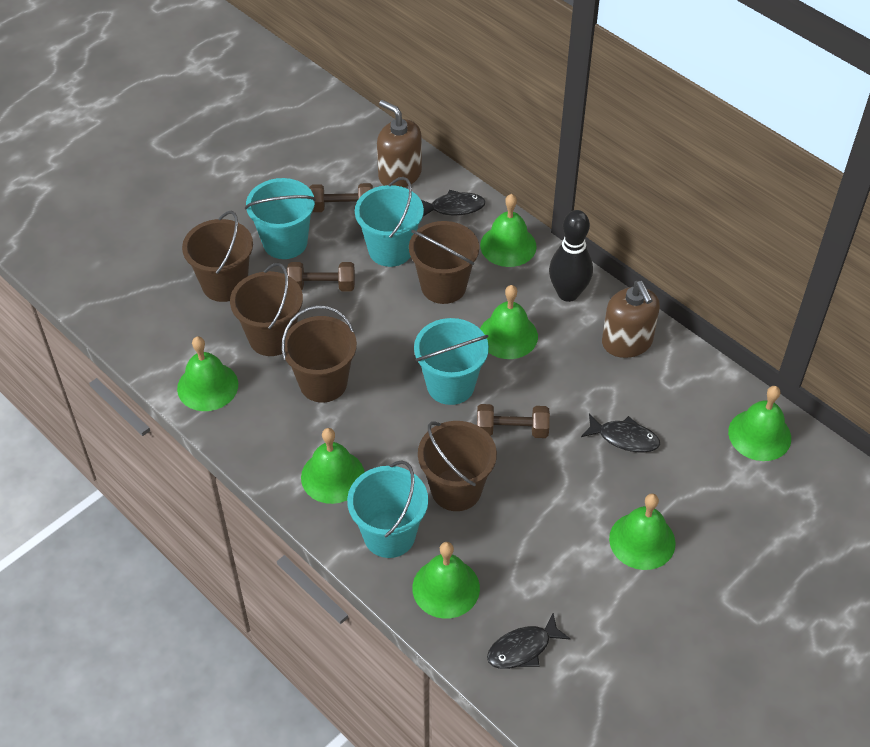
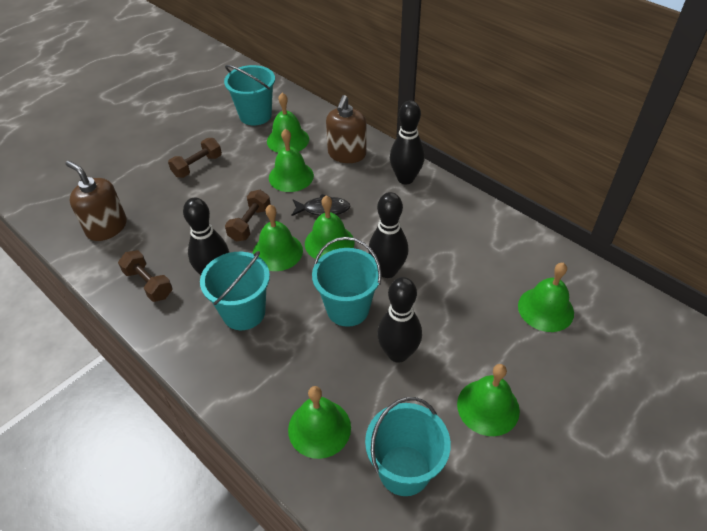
black bowling pin: [549,210,593,302] = 1 -> [183,198,229,275] [368,192,409,278] [377,277,422,363] [390,101,425,184] = 4
black fish: [421,190,486,216] [487,613,571,669] [581,413,660,453] = 3 -> [291,194,350,216] = 1
brown bucket: [182,211,253,302] [230,263,303,356] [282,305,357,403] [409,221,479,304] [418,421,497,511] = 5 -> none = 0

